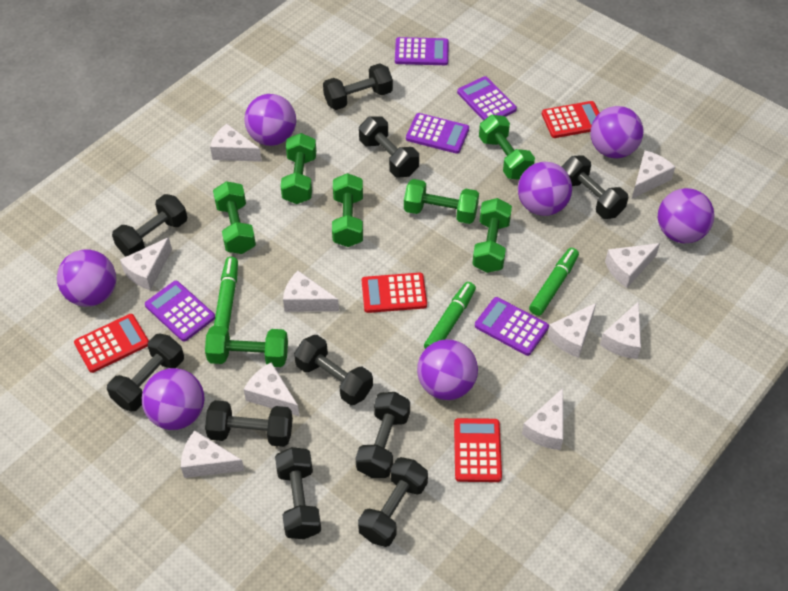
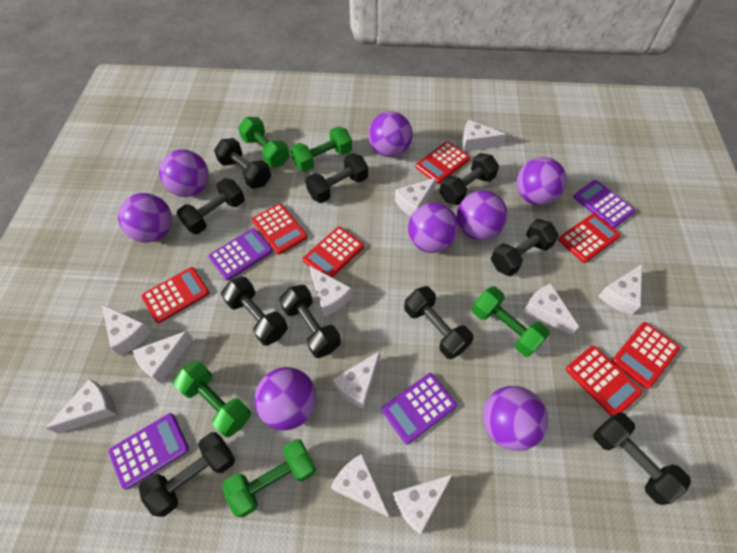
green dumbbell: [205,326,288,367] [213,181,256,254] [281,133,316,204] [332,173,363,247] [404,179,479,224] [472,198,512,273] [479,114,535,180] = 7 -> [173,361,251,437] [222,439,316,517] [238,117,289,167] [290,126,352,172] [472,287,550,357] = 5
green marker: [214,257,238,331] [424,282,476,349] [529,248,579,316] = 3 -> none = 0
purple ball: [57,250,116,307] [142,368,204,430] [244,94,296,146] [417,339,478,400] [518,162,572,216] [591,106,643,158] [658,188,714,243] = 7 -> [118,193,172,243] [159,150,209,197] [254,367,316,430] [368,111,412,157] [408,203,459,253] [457,190,508,240] [483,386,548,451] [516,157,567,205] = 8
purple calculator: [145,281,215,341] [395,37,449,65] [406,113,469,154] [457,76,517,121] [475,297,549,356] = 5 -> [109,413,189,489] [209,228,273,280] [382,373,457,444] [573,180,635,228] = 4
red calculator: [74,314,149,373] [362,273,427,313] [454,418,502,482] [542,101,599,138] = 4 -> [142,267,209,323] [252,203,307,255] [303,227,364,277] [416,141,470,184] [558,213,621,263] [566,346,642,417] [612,322,680,389] = 7
white cheese: [120,237,172,290] [181,431,245,478] [210,124,262,162] [243,363,300,417] [283,271,339,312] [522,388,563,450] [547,303,596,358] [600,301,641,359] [605,243,660,288] [632,150,675,199] = 10 -> [45,378,117,434] [102,305,152,356] [133,331,193,384] [309,266,352,316] [331,454,389,517] [332,351,380,409] [393,474,453,534] [395,178,436,216] [462,120,507,152] [523,283,579,335] [598,264,642,315] = 11

